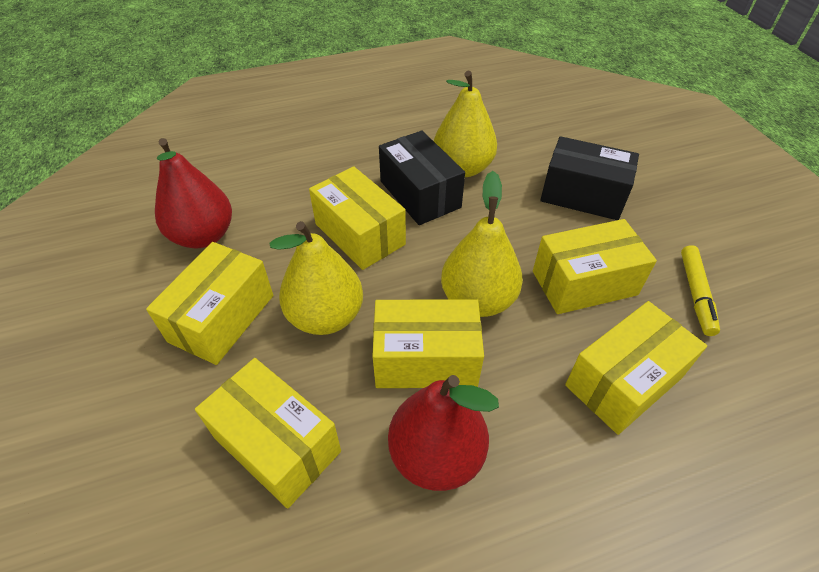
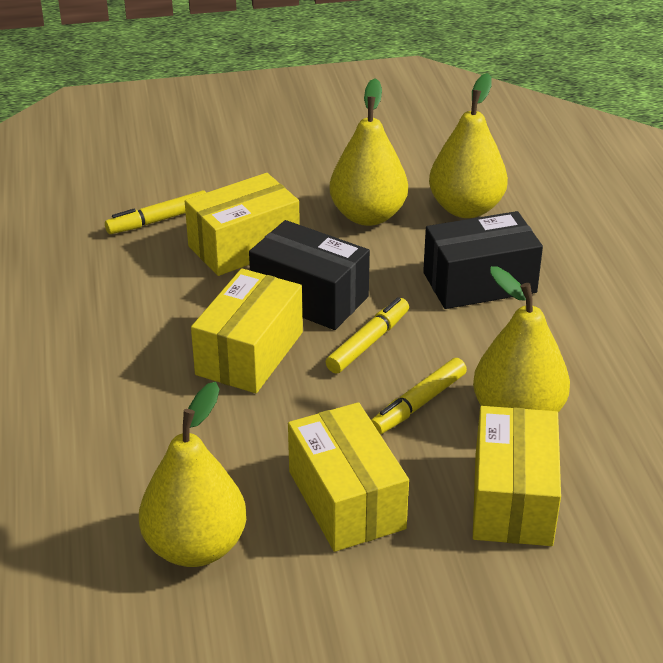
red pear: [155,138,232,249] [388,375,499,491] = 2 -> none = 0
yellow box: [146,242,273,365] [195,358,341,509] [309,166,406,270] [372,299,484,388] [533,219,657,314] [565,301,707,435] = 6 -> [185,173,300,276] [191,268,303,393] [288,402,409,552] [473,406,561,546] = 4
yellow marker: [681,245,720,336] = 1 -> [105,190,206,234] [326,297,409,374] [371,358,467,435] = 3
yellow pear: [269,221,363,335] [434,71,497,177] [441,171,523,317] = 3 -> [139,382,246,567] [329,78,408,226] [429,73,508,218] [473,266,570,413] = 4

